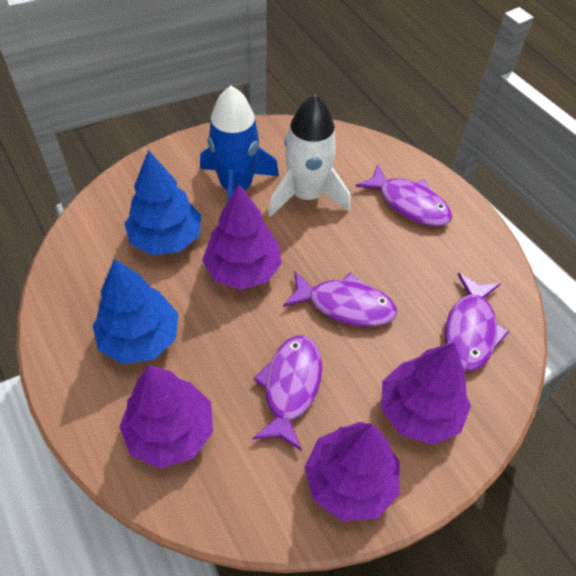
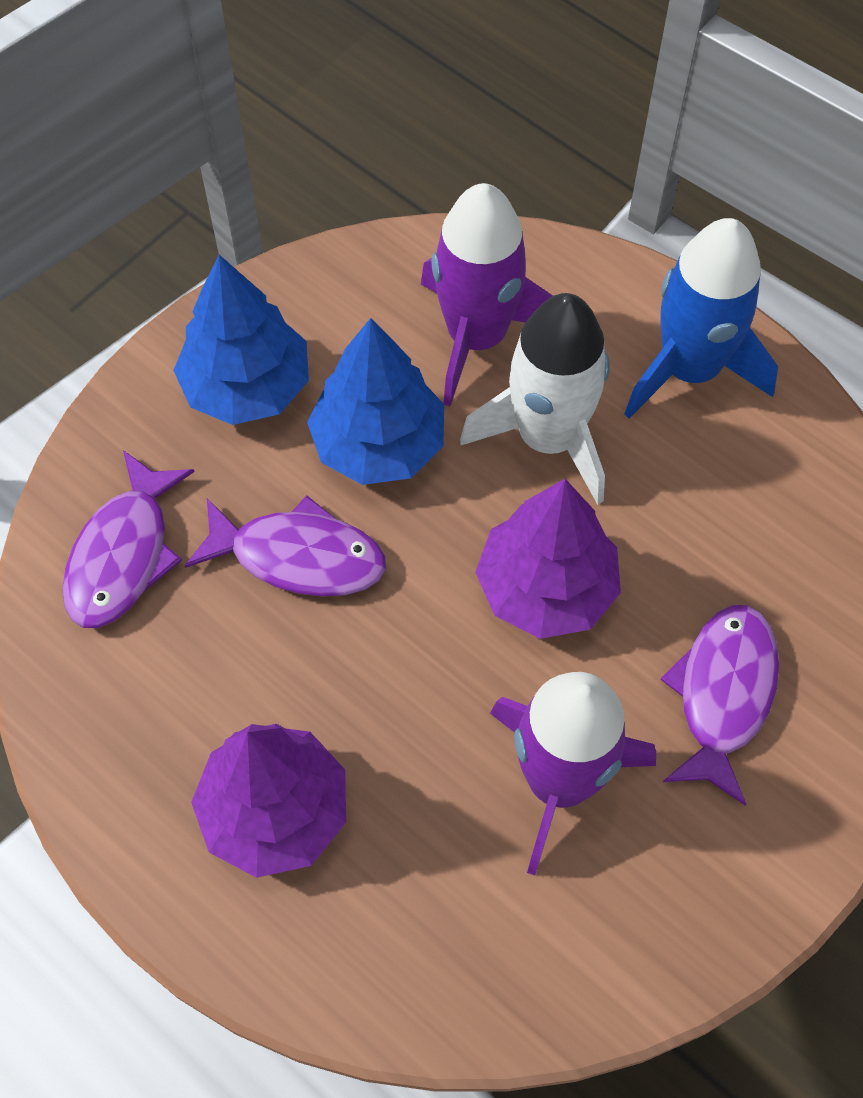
purple fish: [252,335,322,451] [283,270,397,327] [356,164,452,226] [445,273,509,371] = 4 -> [62,450,195,628] [185,495,386,597] [661,605,779,806] = 3
purple rocket: none = 0 -> [421,183,553,406] [490,672,656,875] = 2
purple tree: [119,365,213,468] [202,184,282,290] [304,422,400,521] [381,342,471,445] = 4 -> [191,724,346,878] [475,479,621,639] = 2

